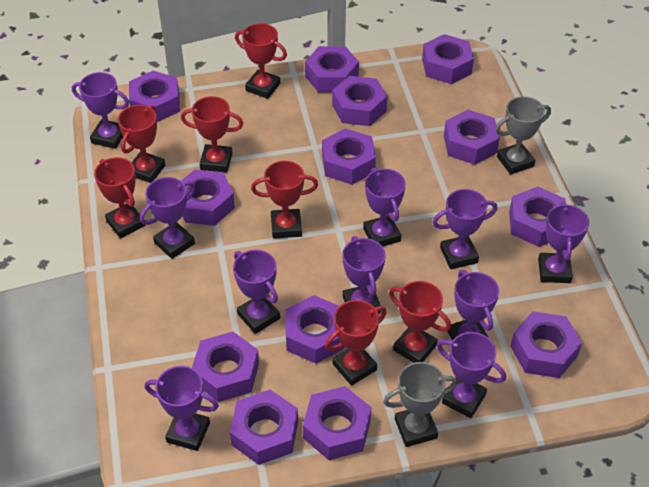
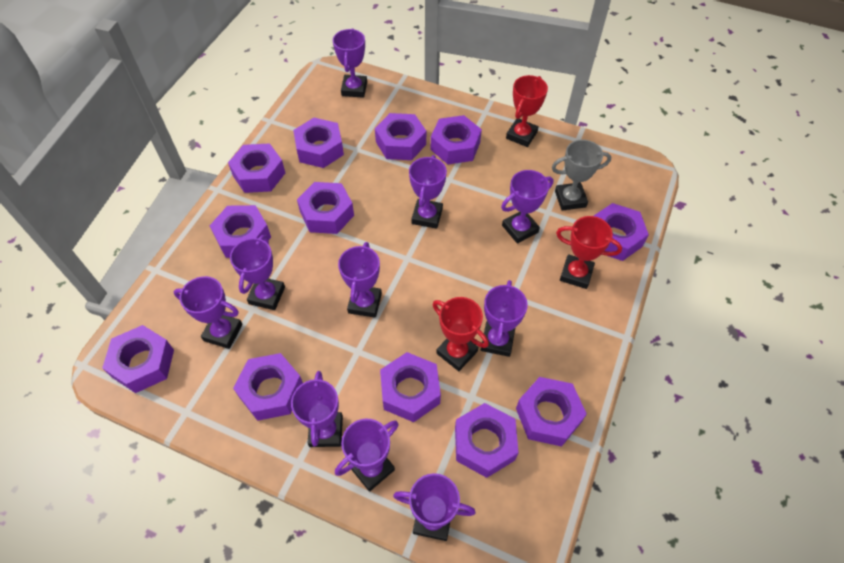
grey trophy: [383,362,458,447] [495,96,551,174] = 2 -> [552,140,611,211] = 1
purple nut: [129,71,180,122] [181,170,235,226] [192,332,259,402] [230,390,298,465] [285,295,344,364] [303,386,371,460] [305,46,359,93] [322,128,376,185] [332,76,388,126] [422,34,474,84] [444,110,500,165] [509,186,566,247] [510,311,582,378] = 13 -> [102,325,174,393] [209,205,271,258] [228,143,285,193] [233,353,303,421] [293,118,344,168] [297,182,354,234] [375,113,426,160] [380,352,441,422] [431,115,482,164] [455,403,519,478] [516,377,587,447] [594,203,649,261] = 12
red trophy: [94,157,145,238] [118,105,165,183] [181,96,243,173] [235,23,287,99] [251,161,318,239] [325,300,387,386] [389,281,451,363] = 7 -> [433,297,489,371] [506,75,548,147] [556,216,622,289] = 3

